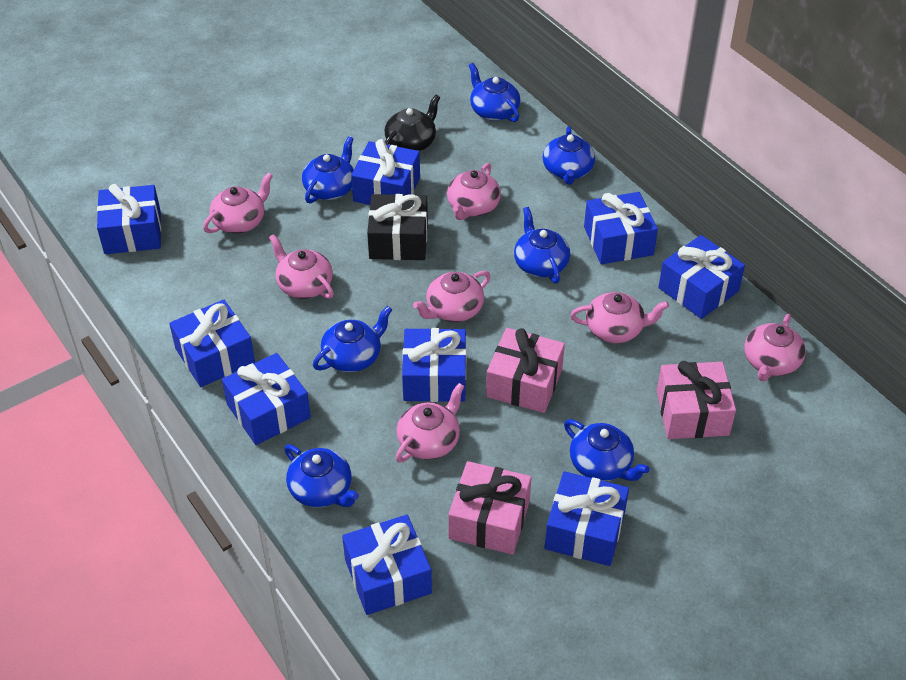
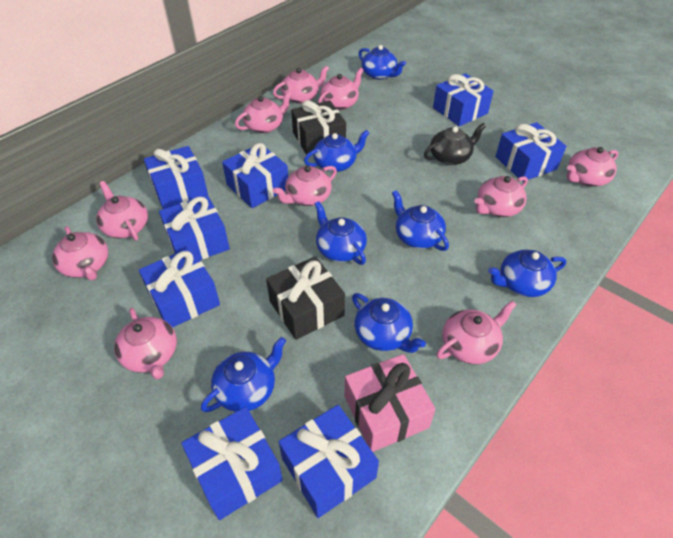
black gift: [367,194,428,260] = 1 -> [266,256,345,340] [291,100,346,155] = 2
blue gift: [97,184,161,254] [169,300,255,387] [222,353,311,445] [342,515,432,615] [351,139,420,205] [402,328,466,402] [545,471,629,566] [584,192,658,264] [658,235,745,319] = 9 -> [139,247,220,328] [144,146,208,209] [159,195,230,260] [181,407,283,520] [222,143,288,208] [279,405,379,518] [433,73,493,126] [496,122,566,182] = 8
pink gift: [448,461,532,555] [486,328,565,413] [657,361,736,439] = 3 -> [345,354,435,452] = 1
pink teapot: [203,173,273,233] [269,234,334,299] [396,383,464,463] [413,271,491,322] [447,163,501,220] [570,292,669,343] [744,314,806,381] = 7 -> [52,226,108,280] [96,181,148,241] [114,308,177,379] [235,91,292,133] [273,66,329,104] [273,166,337,206] [318,68,364,110] [436,301,516,364] [474,176,528,217] [567,147,618,187] = 10

